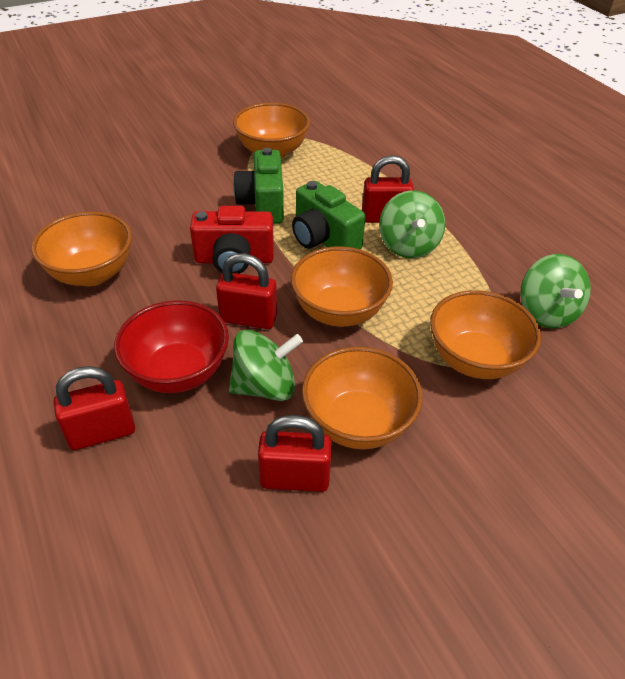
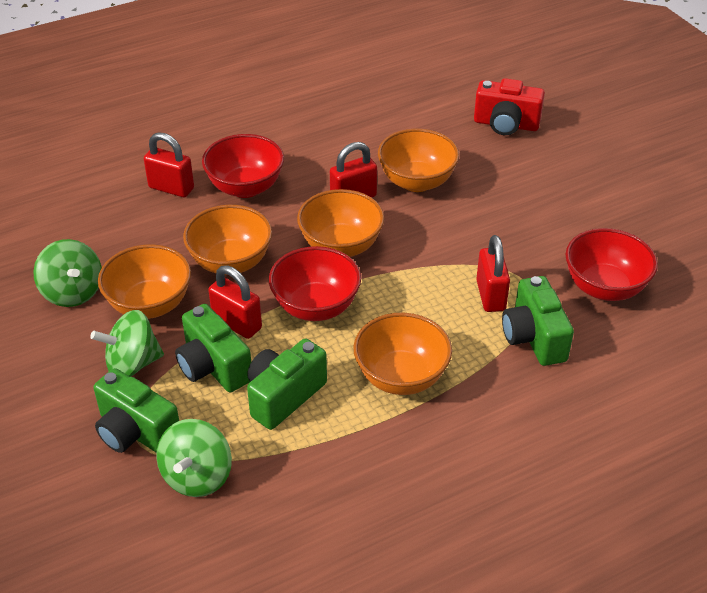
green camera: [233,148,284,224] [292,181,366,249] = 2 -> [94,368,179,453] [175,304,251,392] [247,339,327,430] [502,276,574,366] = 4
red bowl: [114,300,229,393] = 1 -> [202,134,284,198] [269,246,361,321] [565,228,658,301] = 3

